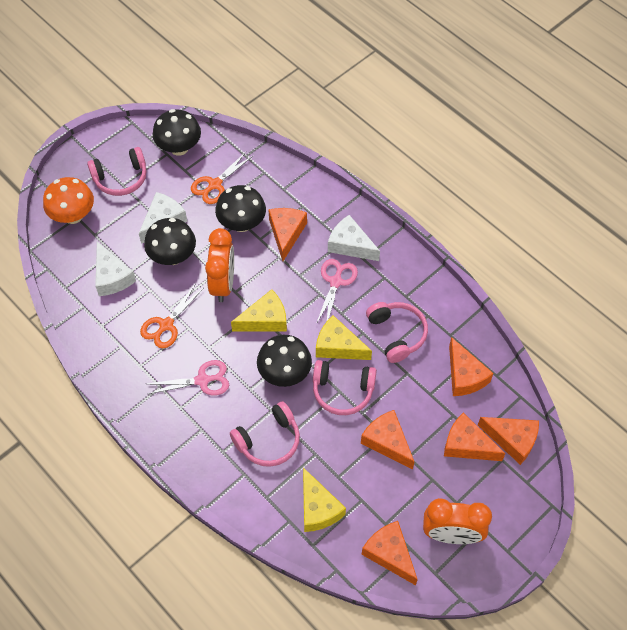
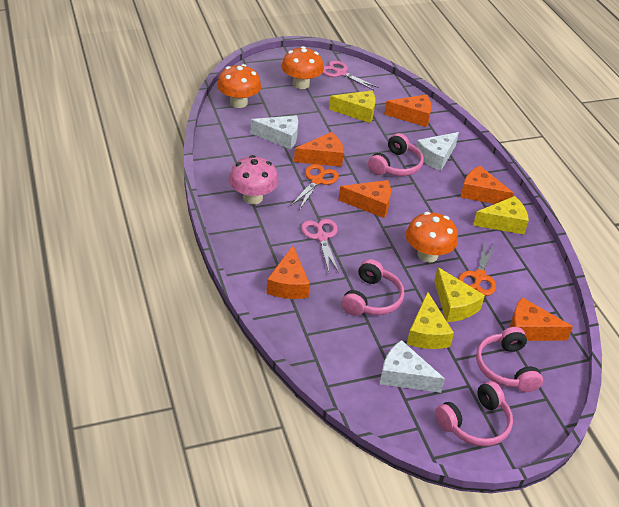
black mushroom: [144,218,196,265] [153,109,201,156] [215,185,266,232] [257,335,312,387] = 4 -> none = 0
orange clock: [205,228,234,302] [423,498,492,544] = 2 -> none = 0
orange mushroom: [43,177,94,224] = 1 -> [217,64,261,108] [281,46,324,89] [406,212,458,263] = 3
pink mushroom: none = 0 -> [229,155,279,204] = 1
yellow cheese: [231,289,287,332] [303,467,346,532] [316,315,372,360] = 3 -> [329,90,375,123] [407,292,454,349] [434,267,485,322] [473,196,529,234] = 4

